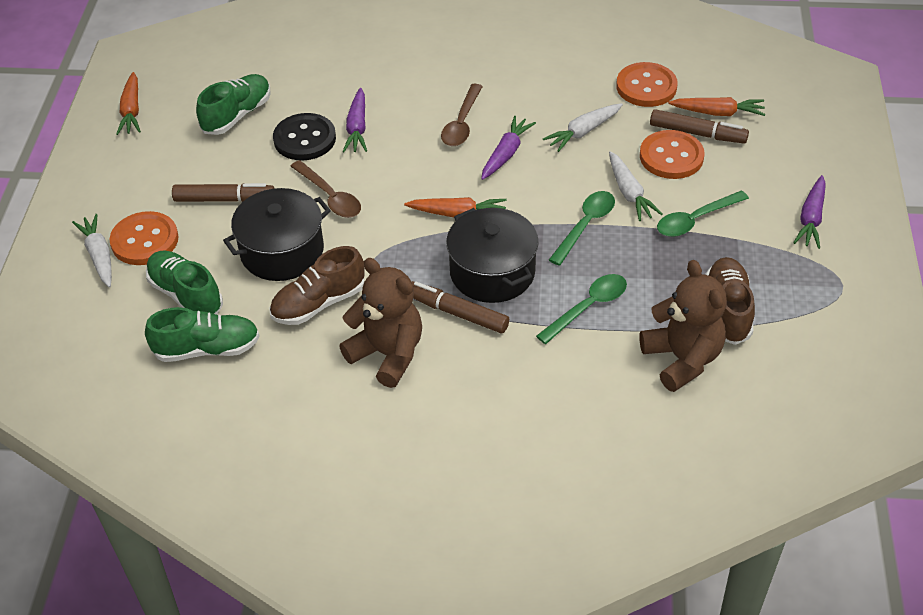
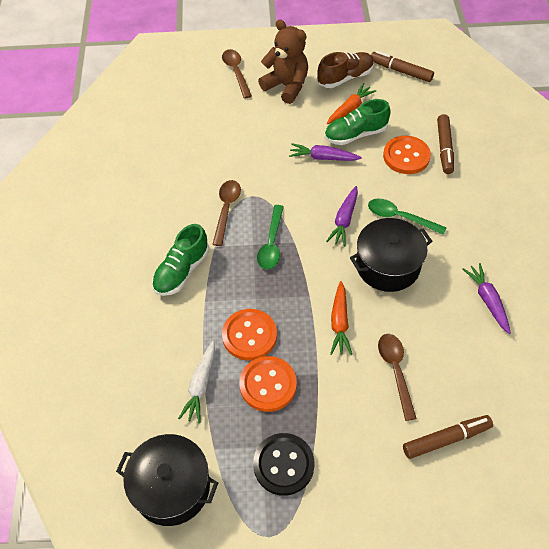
brown shoe: [270,246,365,325] [705,257,755,345] = 2 -> [317,52,374,88] = 1
brown spoon: [290,160,361,218] [441,84,483,146] = 2 -> [212,180,241,246] [222,49,252,98] [378,334,417,421] = 3
brown teddy bear: [339,258,422,388] [639,260,727,392] = 2 -> [258,19,308,104] = 1
green shoe: [145,307,260,362] [146,251,223,315] [196,74,270,135] = 3 -> [152,224,209,296] [325,99,391,145] = 2
green spoon: [536,274,627,344] [549,191,615,266] [657,190,749,237] = 3 -> [257,205,284,269] [368,199,447,235] = 2
orange carrot: [116,72,141,135] [404,197,507,217] [668,97,766,116] = 3 -> [327,83,377,124] [330,281,352,355] = 2
white carrot: [72,214,112,288] [543,103,623,152] [609,151,662,221] = 3 -> [178,341,215,423] = 1

